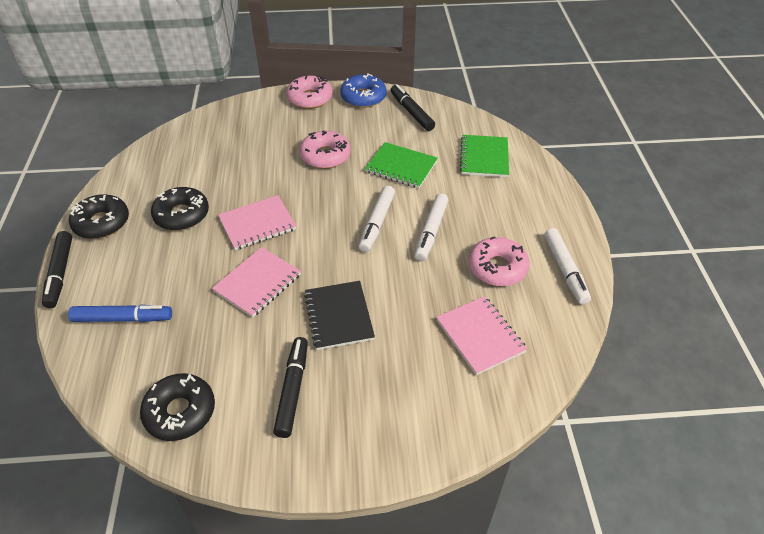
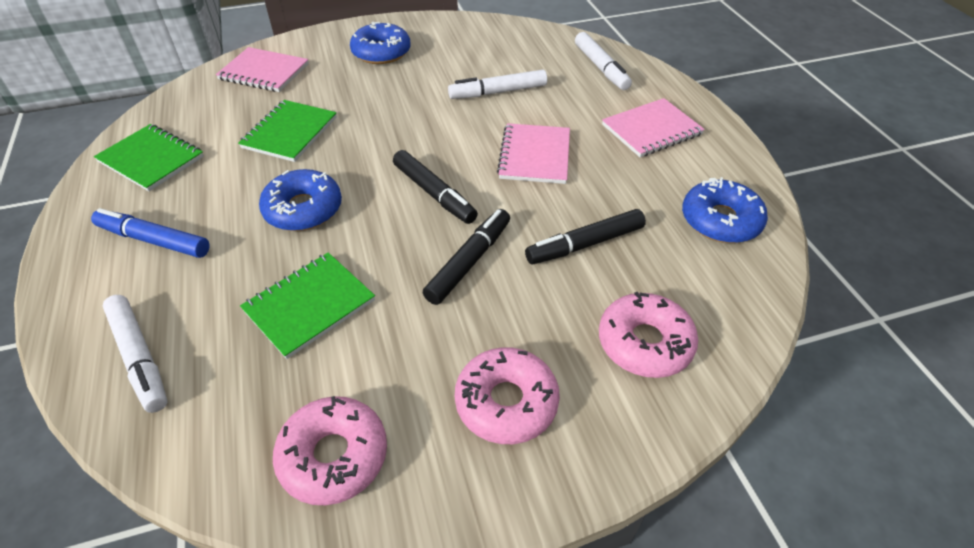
black donut: [69,194,129,239] [140,373,215,441] [151,187,209,230] = 3 -> none = 0
black notebook: [304,281,375,350] = 1 -> none = 0
blue donut: [340,73,387,108] = 1 -> [259,169,342,231] [350,22,411,64] [682,177,768,243] = 3
green notebook: [365,142,438,188] [460,135,509,177] = 2 -> [94,124,204,191] [238,100,337,162] [240,252,375,359] = 3

